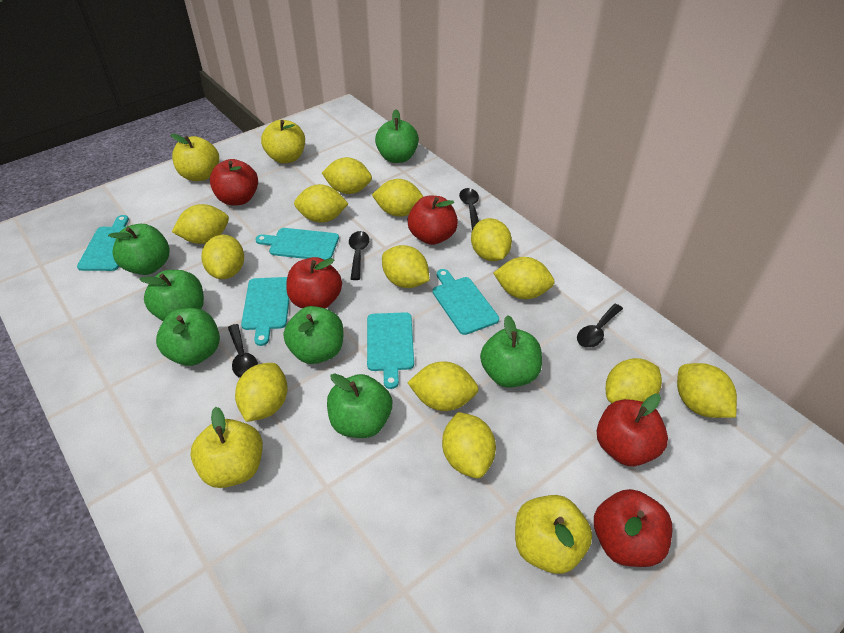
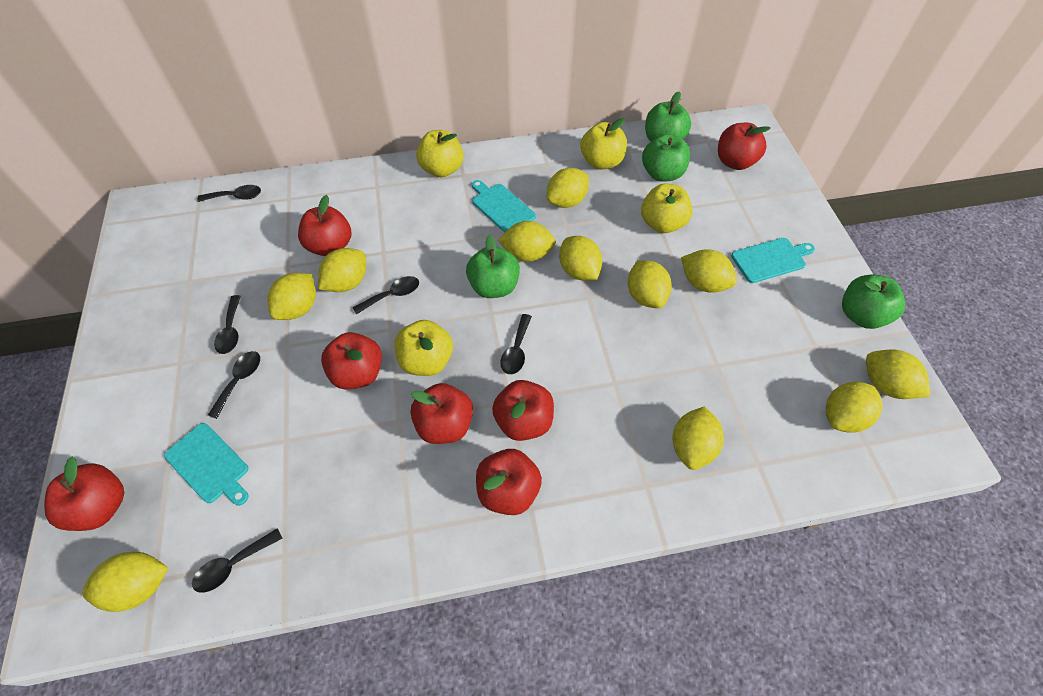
black spoon: [228,324,258,378] [349,231,370,280] [459,188,479,230] [577,304,623,348] = 4 -> [192,528,282,593] [197,185,261,202] [208,351,260,419] [214,295,241,354] [353,276,419,315] [500,314,532,374] = 6
green apple: [108,224,170,275] [139,270,204,321] [156,308,220,366] [284,306,343,364] [327,374,392,438] [375,109,419,163] [480,315,542,388] = 7 -> [466,235,520,298] [642,134,690,182] [645,92,691,142] [842,275,905,329] = 4
red apple: [210,159,258,206] [286,257,342,309] [408,196,458,245] [594,489,672,567] [596,394,668,466] = 5 -> [44,457,124,531] [298,195,351,256] [321,332,382,390] [410,383,473,444] [476,449,542,515] [492,380,554,441] [718,123,771,170] = 7
turquoise cutting board: [77,215,129,271] [241,277,289,346] [255,228,339,260] [367,312,414,389] [432,269,499,335] = 5 -> [164,423,249,506] [472,180,536,233] [731,238,815,283] = 3
yellow lemon: [172,204,229,244] [201,235,244,279] [235,363,288,422] [294,184,348,222] [322,157,372,194] [372,179,423,217] [382,245,430,288] [407,361,479,411] [442,412,496,478] [471,218,512,261] [493,257,555,299] [606,358,662,403] [677,363,737,418] = 13 -> [82,552,168,612] [267,273,316,320] [318,248,366,292] [498,221,556,262] [547,168,589,208] [559,236,602,281] [628,260,672,308] [673,406,724,470] [681,249,737,293] [825,382,882,433] [866,349,930,399] = 11

